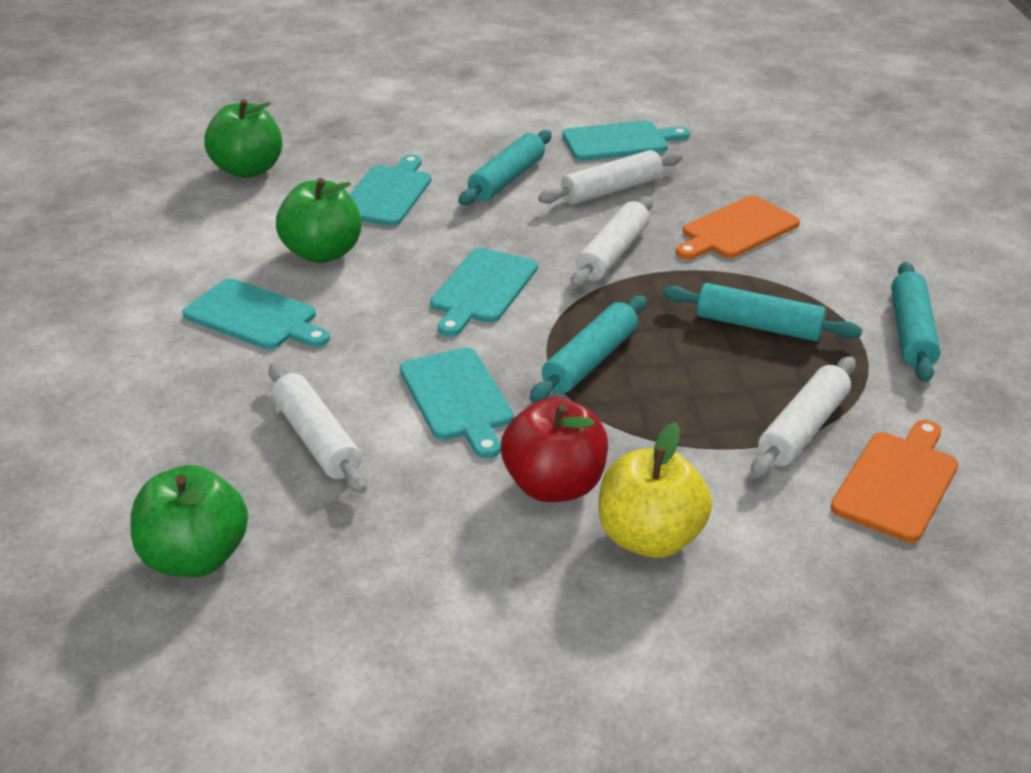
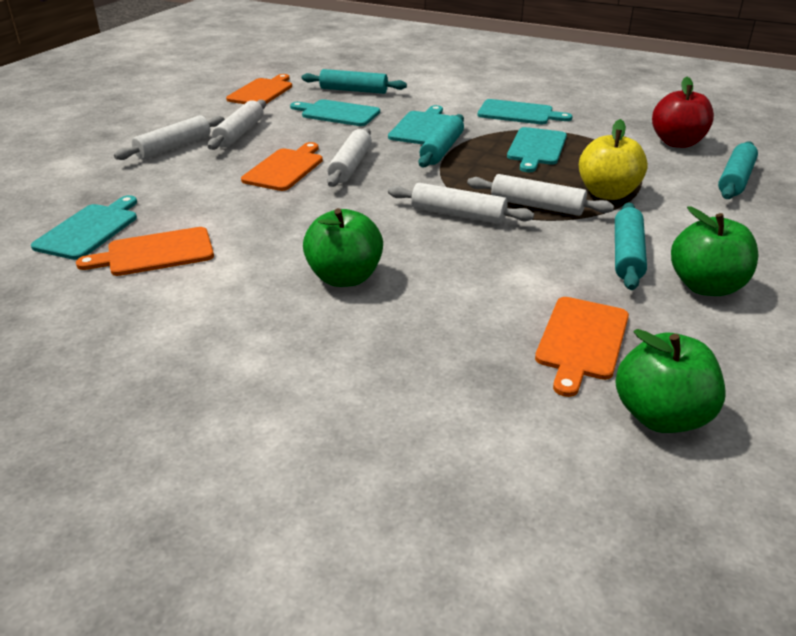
orange cutting board: [676,196,800,259] [830,420,959,543] = 2 -> [76,227,214,276] [226,74,292,104] [241,142,323,191] [535,297,629,397] = 4
white rolling pin: [269,363,367,493] [538,150,682,205] [571,196,653,288] [751,357,856,478] = 4 -> [114,115,225,160] [208,100,266,150] [327,127,372,187] [388,183,534,224] [467,174,614,216] = 5

